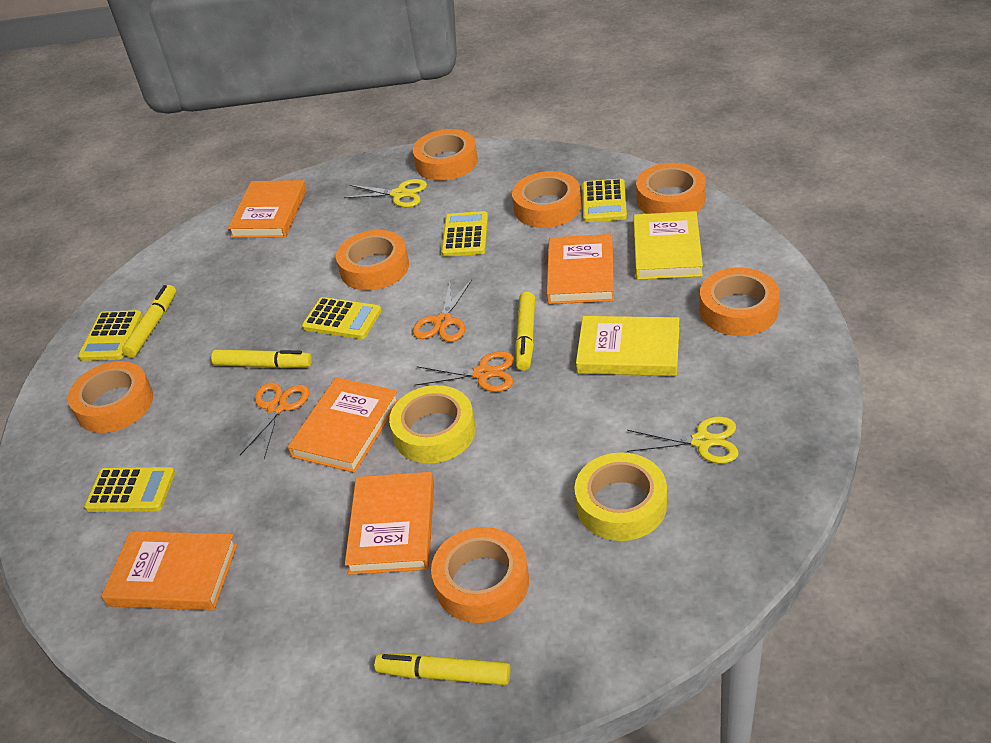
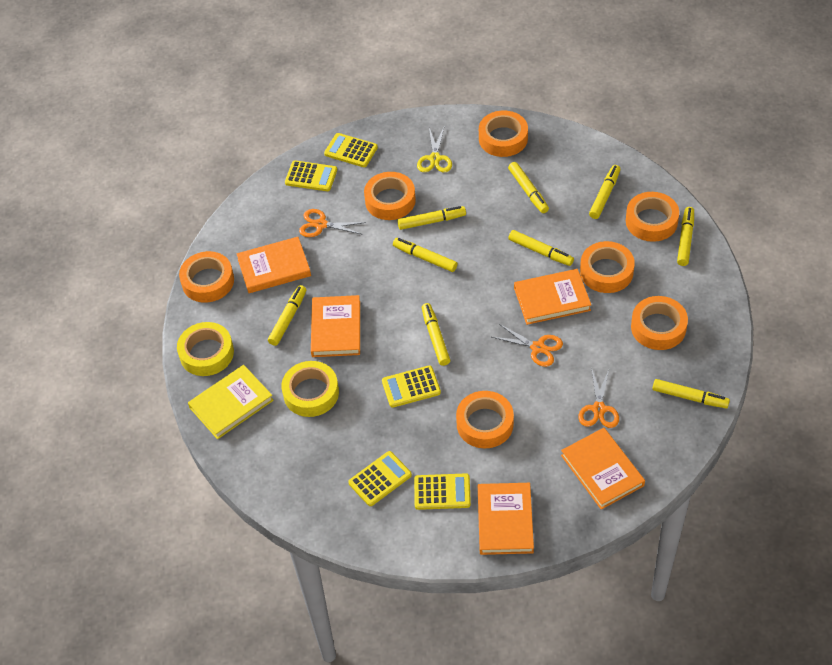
yellow book: [576,316,679,376] [633,211,703,280] = 2 -> [188,365,274,439] = 1
yellow marker: [122,285,176,358] [211,349,312,368] [374,654,510,685] [515,292,535,371] = 4 -> [268,285,306,346] [393,238,457,272] [397,206,466,230] [422,303,450,366] [508,162,549,213] [508,230,574,266] [589,165,621,219] [652,379,730,408] [677,207,694,266] = 9
yellow scissors: [343,179,427,207] [627,416,738,463] = 2 -> [417,128,452,172] = 1

